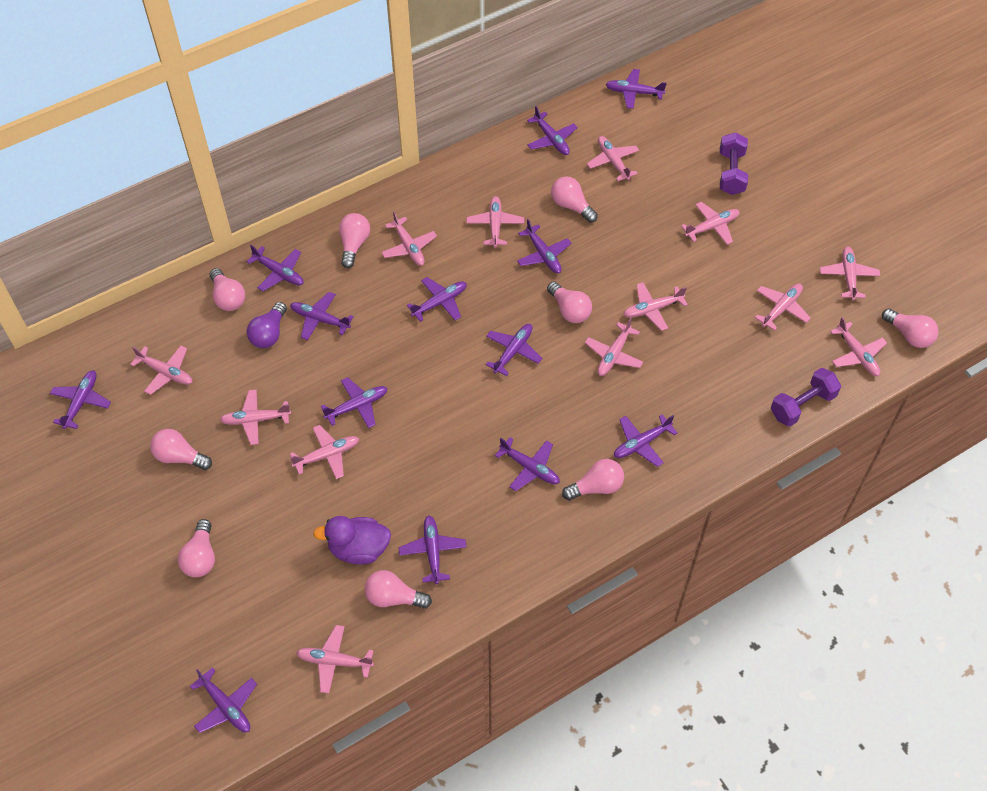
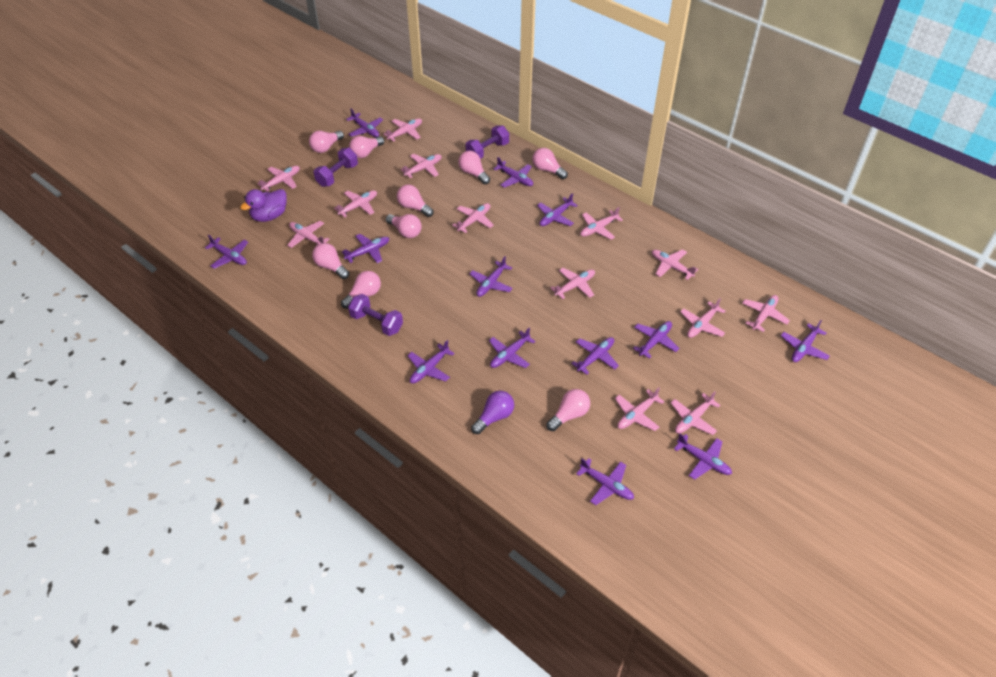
purple dumbbell: [720,132,748,195] [771,368,841,427] = 2 -> [314,147,358,187] [348,294,403,336] [466,125,509,159] = 3

